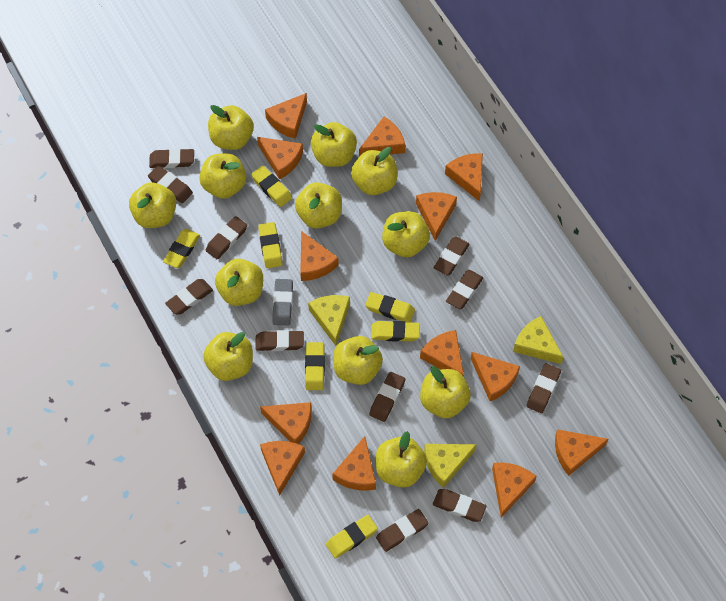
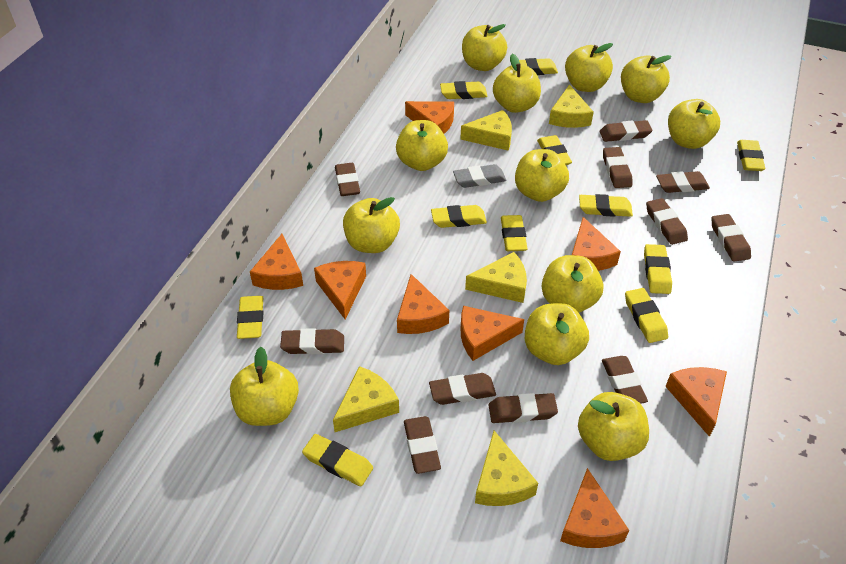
orange cheese: [257,137,303,180] [260,402,312,444] [260,441,305,496] [265,93,307,139] [300,231,339,281] [332,436,376,491] [359,117,405,156] [416,192,457,241] [420,330,464,377] [445,153,483,202] [471,352,520,401] [492,463,537,518] [555,429,608,476] = 13 -> [250,234,303,290] [314,261,366,319] [397,274,449,334] [405,101,454,134] [461,306,524,361] [560,468,629,548] [572,217,621,271] [665,367,727,437] = 8
yellow cheese: [308,295,350,346] [424,444,477,488] [513,316,564,364] = 3 -> [333,366,399,432] [460,110,512,151] [465,252,527,303] [475,431,538,506] [549,84,594,128] = 5
yellow eraser: [163,229,200,268] [251,166,292,207] [258,222,283,268] [305,342,325,390] [326,515,378,559] [365,292,415,322] [371,321,420,342] = 7 -> [237,296,264,339] [302,434,373,486] [431,205,487,228] [440,81,488,99] [501,215,528,251] [519,58,558,75] [537,135,572,165] [579,194,633,217] [625,288,668,343] [644,244,672,294] [737,140,766,171] = 11

